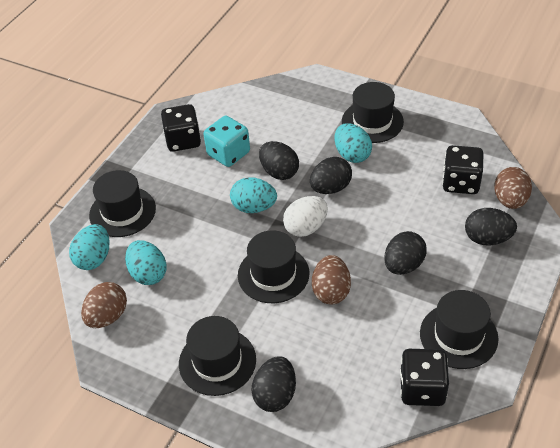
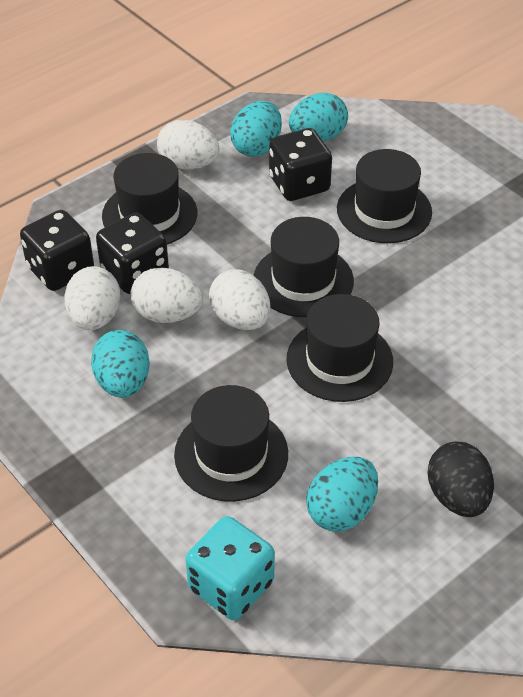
black egg: [251,356,296,412] [259,141,299,180] [310,157,352,194] [384,231,427,275] [465,208,517,245] = 5 -> [427,442,494,517] = 1
brown egg: [81,282,127,328] [312,255,351,304] [494,167,532,209] = 3 -> none = 0
white egg: [283,196,328,237] = 1 -> [64,266,121,330] [131,268,203,323] [157,120,220,170] [209,269,271,330] = 4

